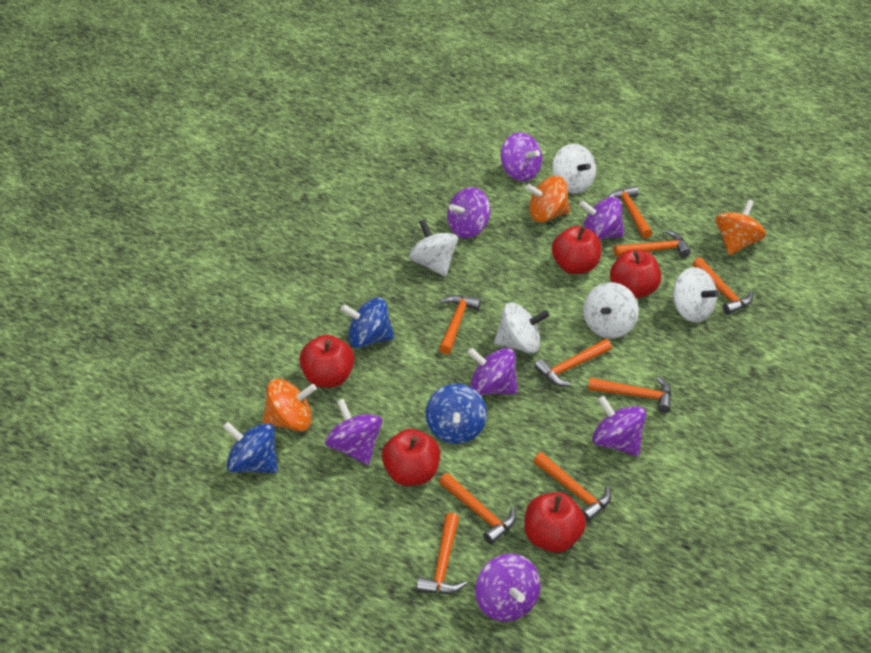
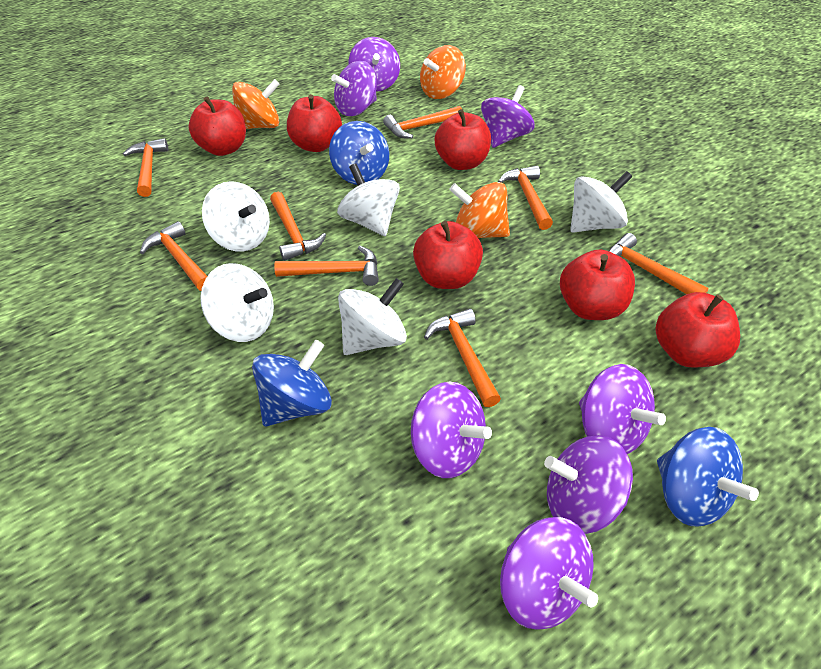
orange hammer: [416,512,467,594] [439,295,481,354] [439,473,516,544] [533,452,611,522] [534,339,612,386] [588,377,671,413] [607,186,652,238] [614,230,691,257] [692,257,753,315] = 9 -> [123,138,168,197] [140,221,207,291] [270,192,326,261] [274,246,379,286] [383,106,462,139] [424,308,501,407] [498,166,553,230] [609,233,709,294] = 8
red apple: [299,335,354,388] [382,429,440,486] [524,492,586,553] [552,226,601,274] [610,249,661,299] = 5 -> [188,96,246,156] [287,94,342,152] [413,221,483,289] [435,109,491,170] [560,250,635,320] [655,292,740,368] = 6

